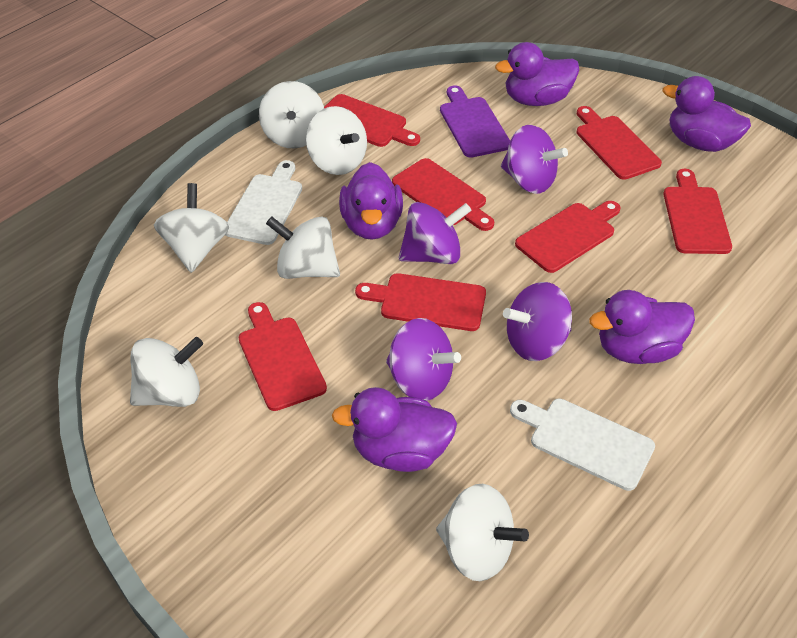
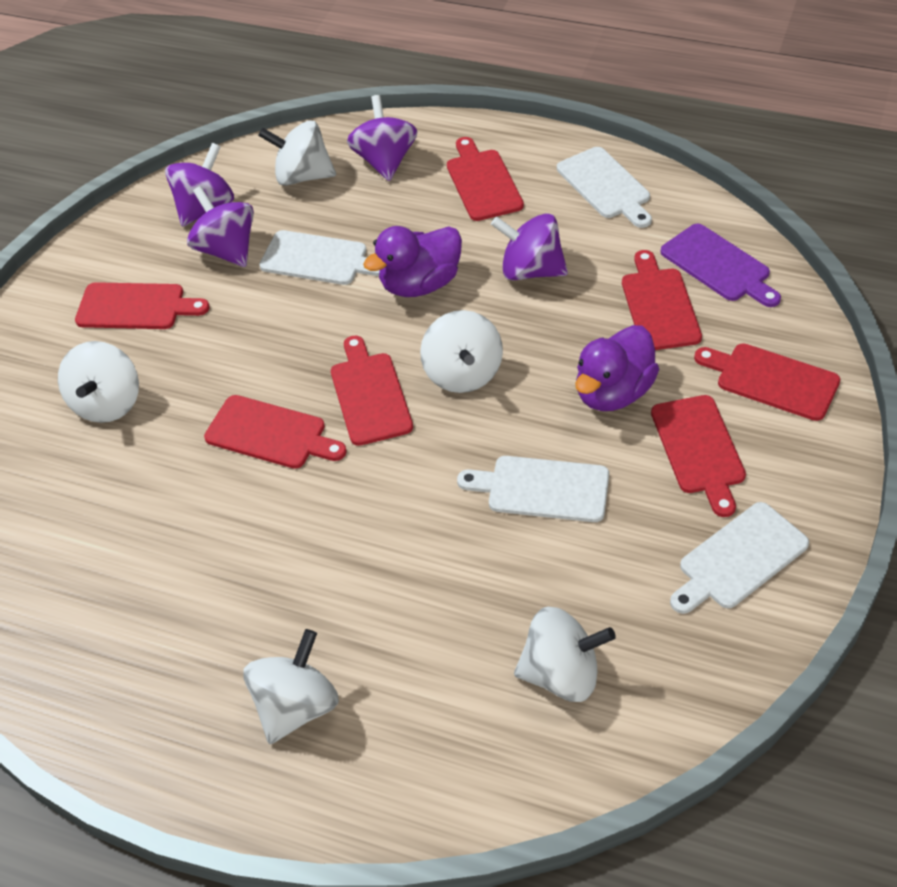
purple duck: [332,387,457,472] [339,162,403,240] [495,42,579,106] [589,290,695,364] [663,76,751,152] = 5 -> [363,226,462,297] [575,325,659,411] = 2
white cutting board: [225,160,302,245] [510,399,655,491] = 2 -> [259,230,380,285] [457,456,609,522] [557,147,652,228] [670,502,809,614] = 4
white spinning top: [130,337,203,407] [154,183,229,273] [259,81,324,148] [266,216,340,279] [306,106,367,175] [436,484,529,581] = 6 -> [58,341,139,423] [243,629,339,744] [258,121,336,186] [420,310,503,393] [514,607,616,702] = 5

